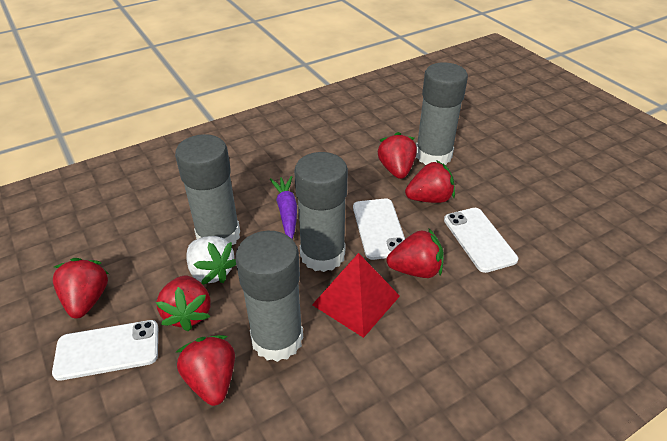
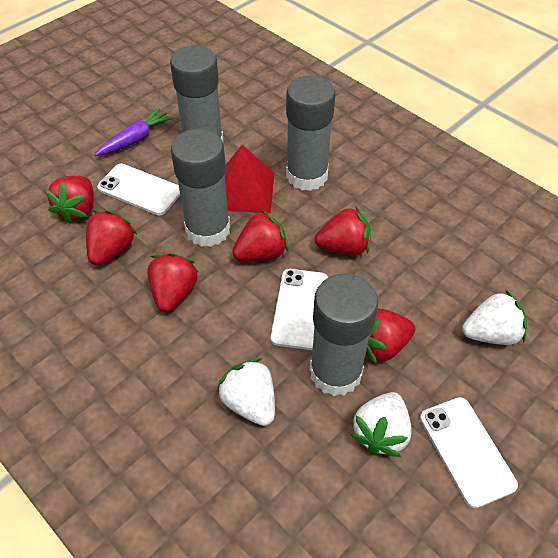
white strawberry: [186,236,236,285] = 1 -> [217,358,275,426] [351,392,412,457] [462,290,527,345] = 3

